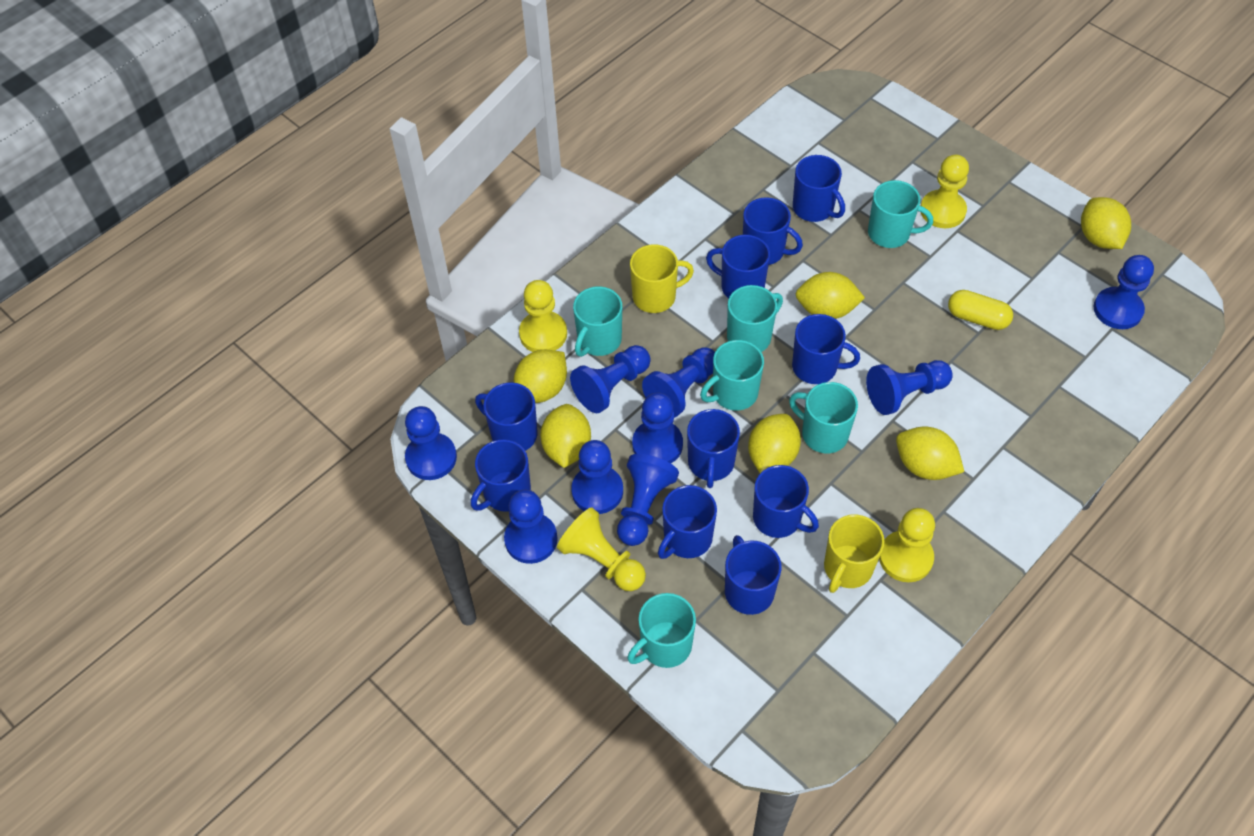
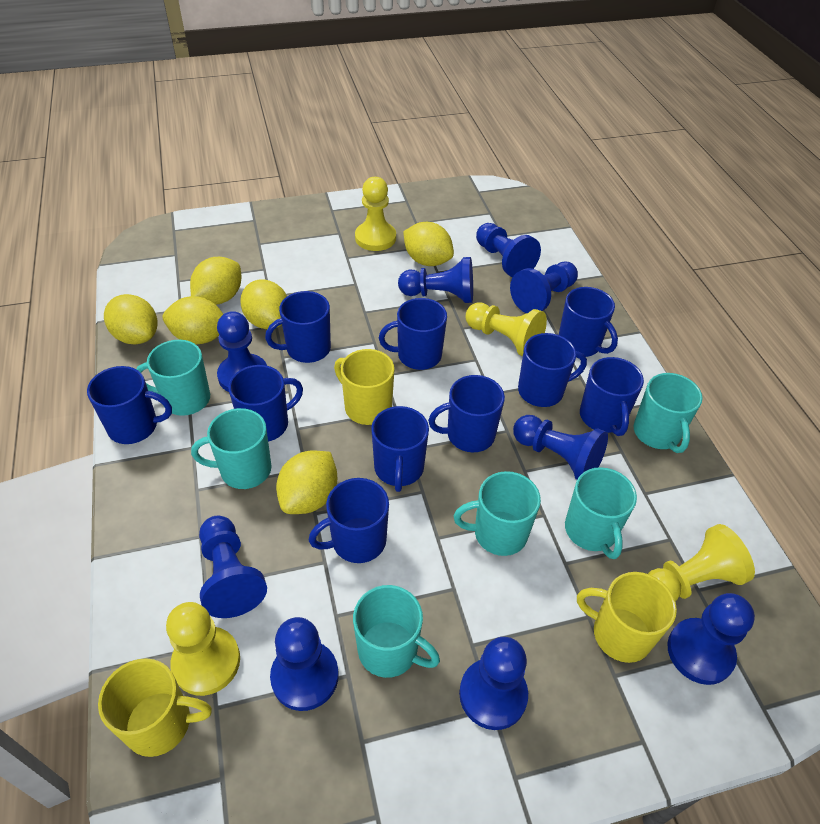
yellow capsule: [948,290,1013,330] = 1 -> none = 0
yellow mug: [630,244,694,313] [824,515,885,593] = 2 -> [98,658,212,757] [334,349,395,425] [577,572,677,663] = 3

